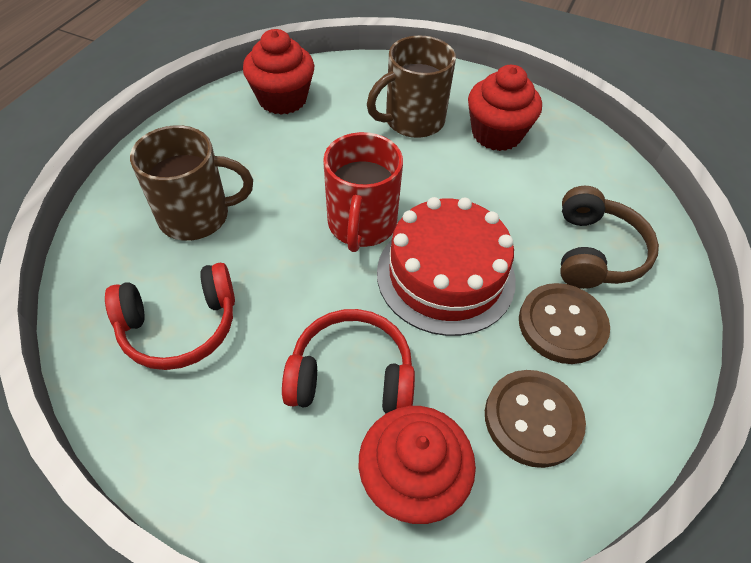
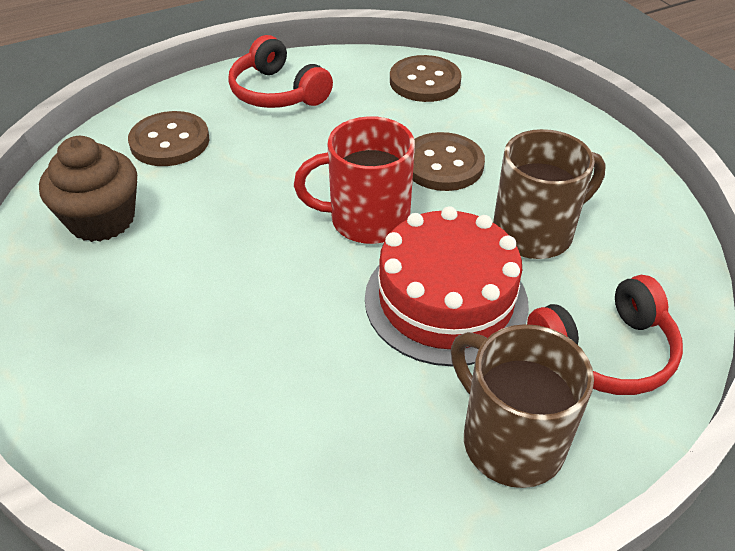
brown button: [485,370,586,468] [519,283,610,364] = 2 -> [128,111,209,166] [390,55,462,102] [413,132,485,191] = 3
brown cupcake: none = 0 -> [39,136,137,242] = 1
brown headphones: [560,186,659,289] = 1 -> none = 0
red cupcake: [243,29,314,115] [359,406,476,524] [468,65,542,151] = 3 -> none = 0

